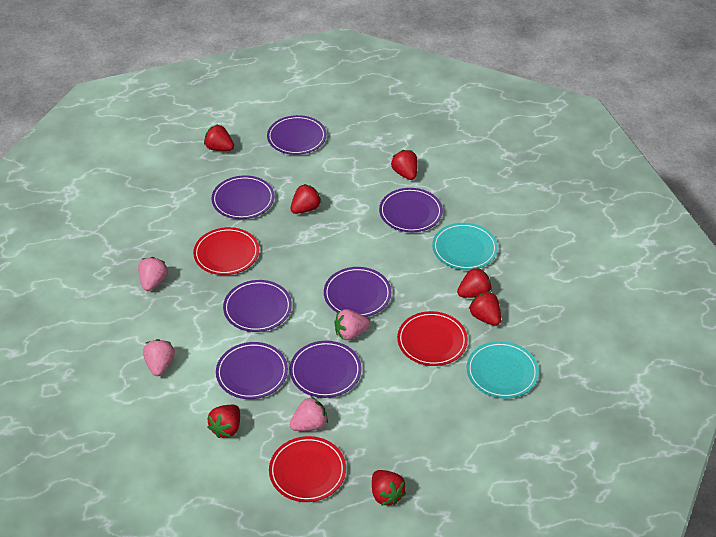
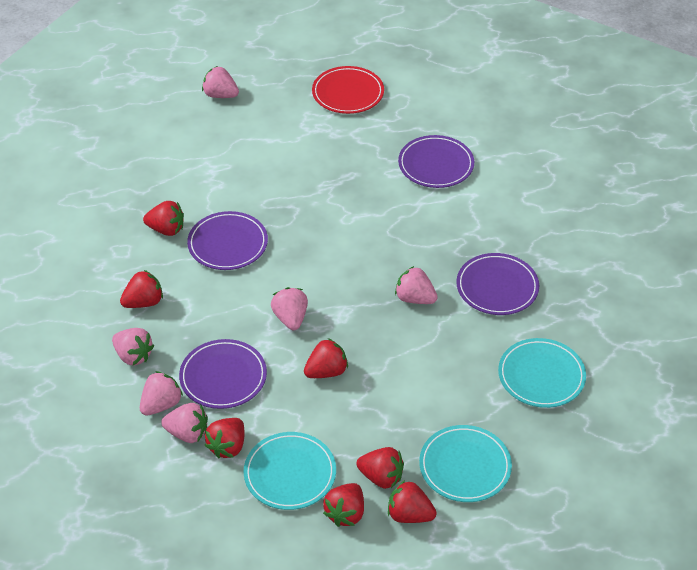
pink strawberry: [138,257,168,291] [143,339,175,376] [290,397,328,431] [334,309,370,340] = 4 -> [112,328,154,365] [140,371,183,416] [161,403,208,443] [202,66,239,98] [271,287,308,330] [395,266,438,304] = 6
purple plate: [211,175,274,219] [216,342,288,399] [223,280,292,332] [267,115,327,155] [290,341,362,398] [324,267,391,317] [379,188,443,232] = 7 -> [179,339,267,409] [187,211,268,270] [398,135,474,188] [456,253,539,315] = 4
red plate: [193,227,259,275] [269,436,346,502] [397,311,468,366] = 3 -> [312,66,384,114] = 1
turquoise plate: [432,223,498,270] [467,341,539,399] = 2 -> [244,432,336,510] [419,425,512,502] [498,338,586,408] = 3

